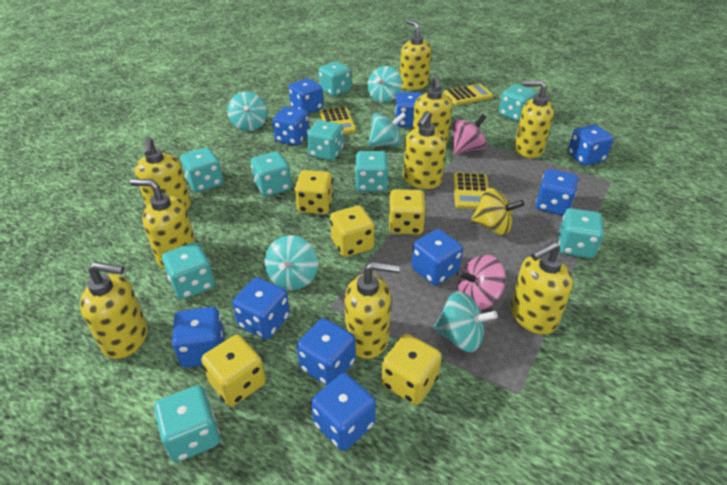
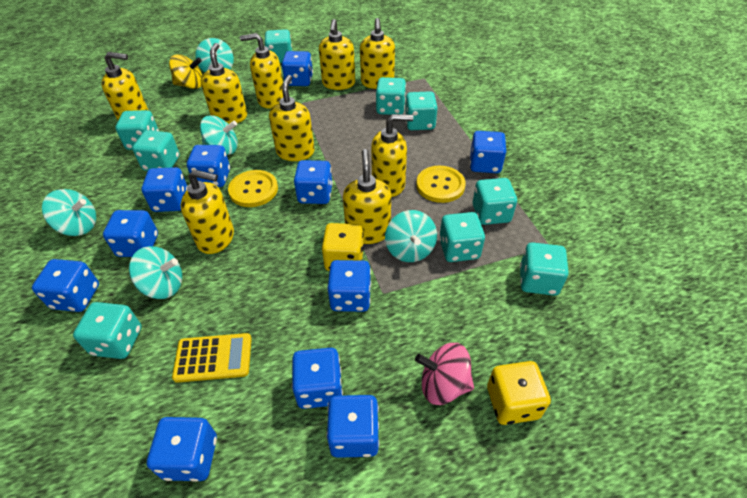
blue dice: [172,307,224,368] [232,277,290,339] [273,107,309,146] [289,78,323,114] [297,318,356,386] [311,373,376,451] [395,92,423,127] [411,229,463,285] [536,169,579,216] [568,124,614,166] = 10 -> [32,259,99,312] [103,210,158,257] [141,167,187,212] [147,417,217,482] [187,145,230,187] [282,51,313,86] [292,348,343,409] [294,160,333,204] [326,395,379,458] [327,260,371,312] [470,131,506,173] = 11
pink spinning top: [452,114,487,155] [457,255,506,310] = 2 -> [415,343,474,405] = 1
yellow button: none = 0 -> [228,170,278,207] [416,166,466,203] = 2
yellow calculator: [319,107,356,134] [444,84,493,105] [453,172,489,209] = 3 -> [172,333,252,383] = 1
yellow dice: [201,335,266,406] [294,170,333,214] [330,206,374,257] [382,334,442,405] [389,189,426,235] = 5 -> [322,223,364,271] [487,361,551,425] = 2

